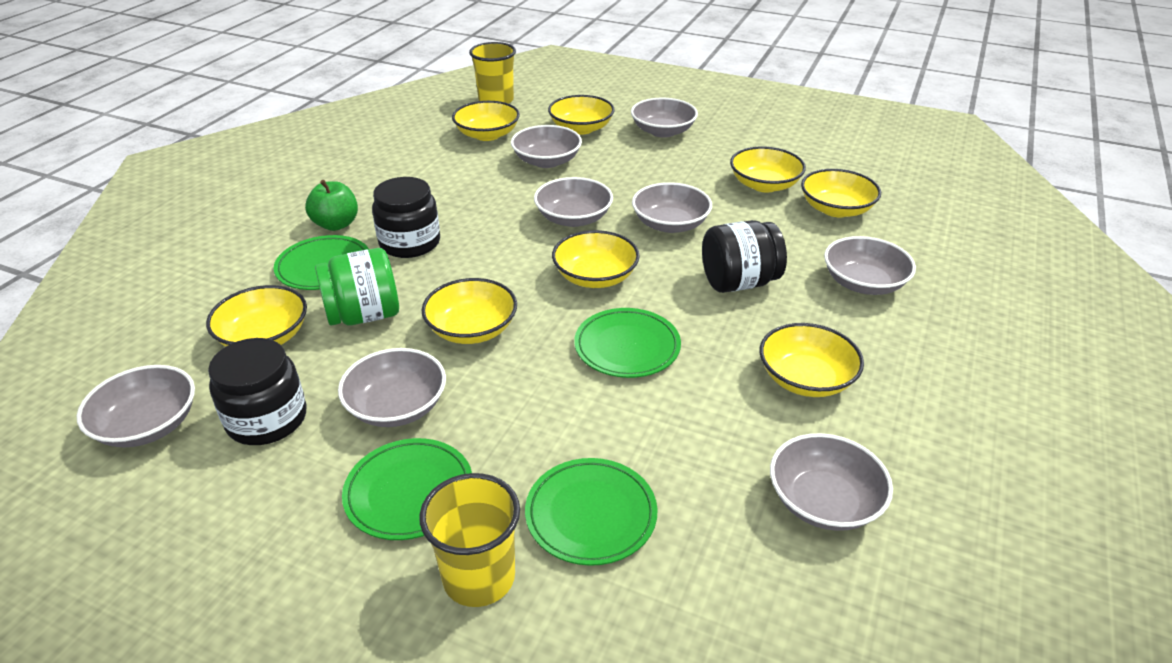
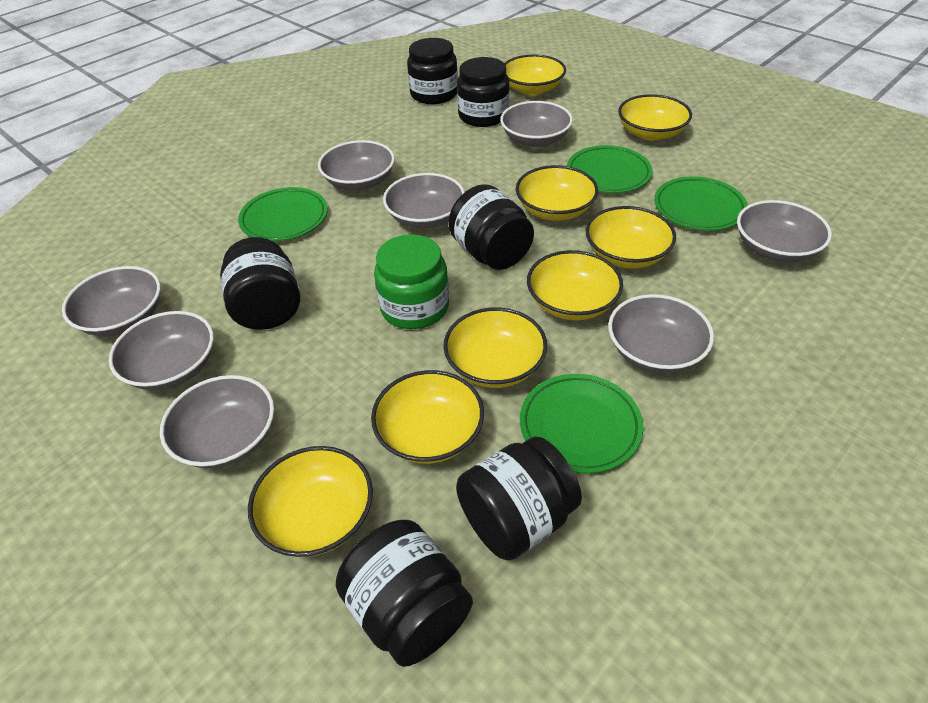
black jar: [208,338,306,445] [372,177,440,258] [702,220,787,293] = 3 -> [220,237,300,330] [336,520,473,667] [407,38,458,104] [448,184,534,270] [456,437,582,561] [457,57,509,127] = 6
green apple: [305,180,358,231] = 1 -> none = 0
yellow cup: [419,473,520,607] [469,42,516,104] = 2 -> none = 0

